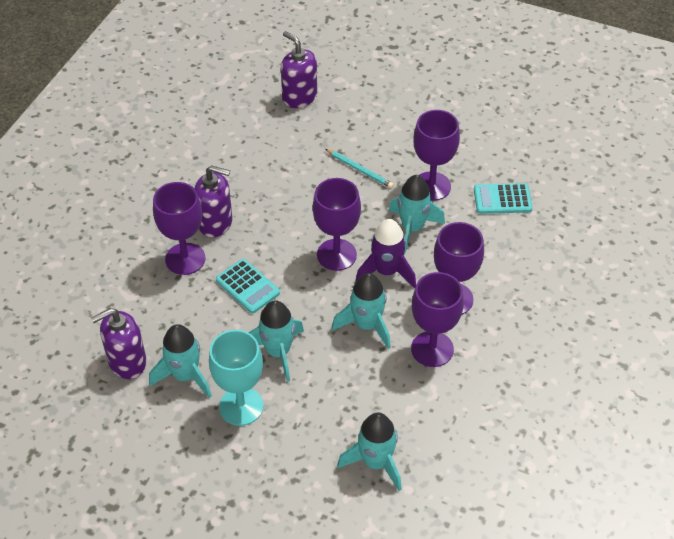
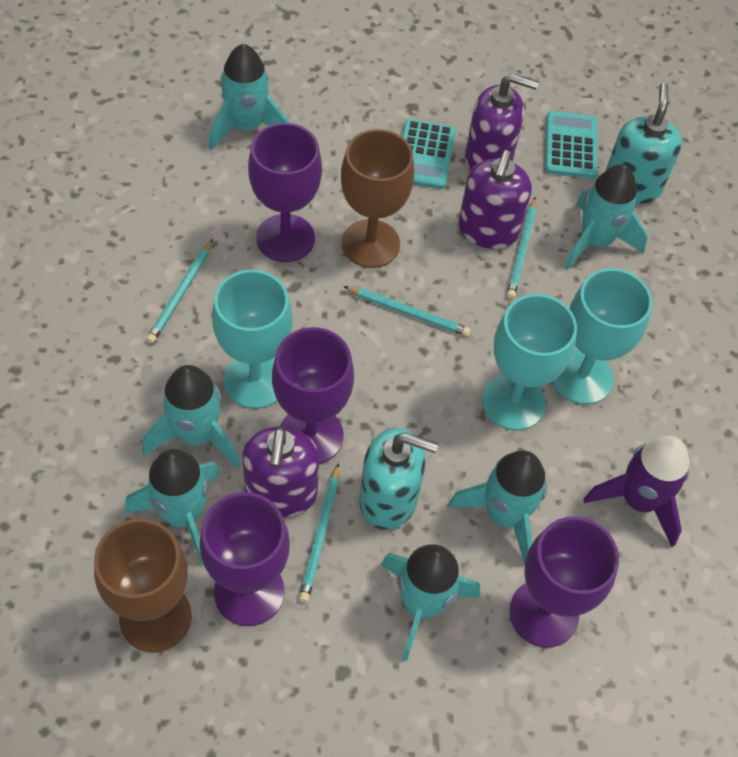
brown goblet: none = 0 -> [94,519,192,653] [341,129,414,268] = 2
purple goblet: [153,182,205,275] [313,178,361,271] [411,272,464,367] [413,110,460,201] [434,222,484,314] = 5 -> [199,492,290,626] [248,123,322,262] [272,327,354,464] [509,516,619,648] = 4
turquoise goblet: [209,330,264,426] = 1 -> [212,270,293,409] [482,294,577,430] [552,268,652,404] = 3
turquoise pencil: [325,149,394,188] = 1 -> [146,239,213,343] [299,463,339,602] [343,286,471,336] [507,197,536,299] = 4
turquoise rocket: [149,324,212,398] [248,300,304,382] [332,273,391,349] [337,413,402,491] [389,175,445,253] = 5 -> [125,449,220,566] [142,365,240,468] [209,44,289,151] [381,544,480,661] [448,450,547,565] [564,164,648,270] = 6
turquoise soap dispenser: none = 0 -> [359,428,438,530] [605,83,682,204] = 2

